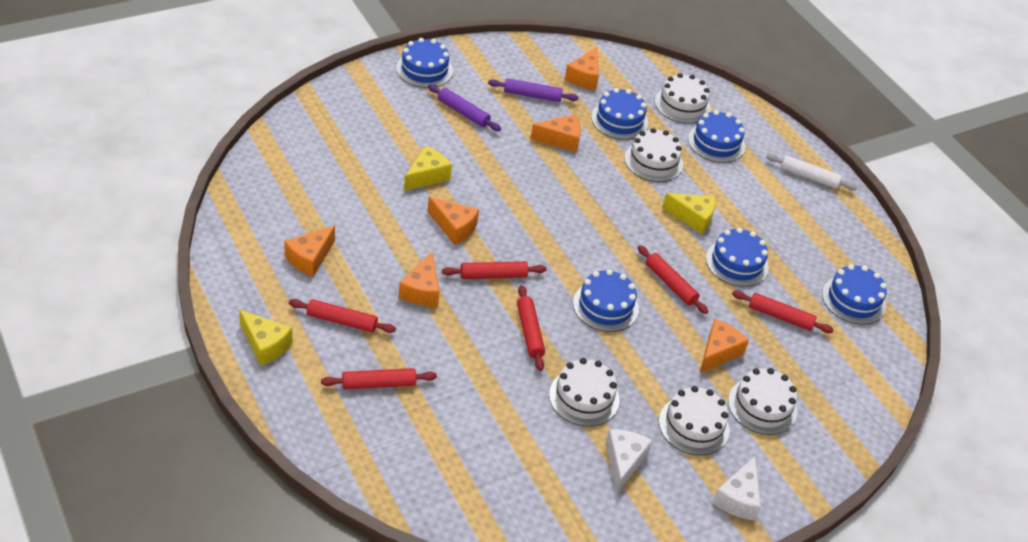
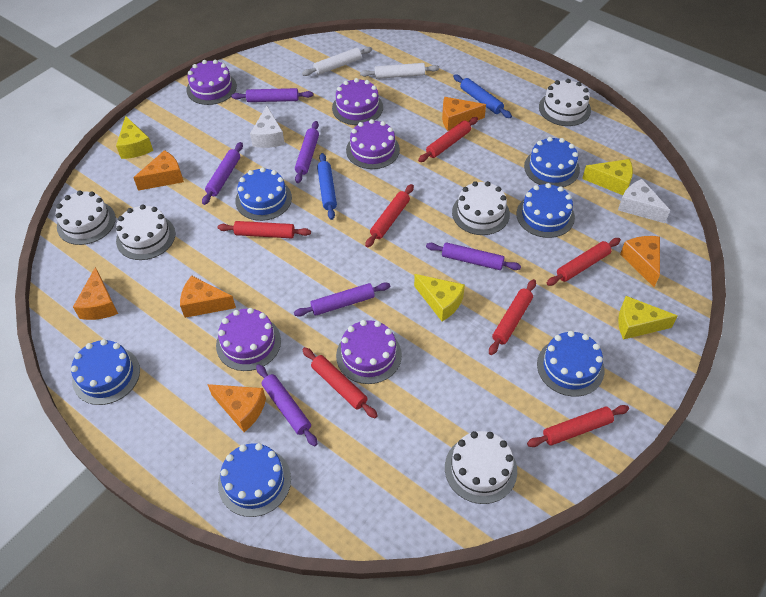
blue rolling pin: none = 0 -> [317,153,337,220] [453,74,512,118] = 2
purple cake: none = 0 -> [186,60,237,105] [216,308,281,371] [332,78,383,125] [336,320,402,384] [346,119,400,169] = 5
purple rolling pin: [428,84,501,131] [488,78,578,102] = 2 -> [202,142,243,205] [231,88,313,102] [256,364,318,446] [294,282,390,317] [295,121,319,183] [426,242,521,270] = 6
red rolling pin: [289,299,396,333] [321,368,437,389] [442,261,547,279] [517,285,545,371] [637,245,709,314] [732,290,834,333] = 6 -> [218,221,311,238] [302,347,378,418] [365,184,414,248] [418,117,478,162] [489,279,536,355] [527,405,629,447] [547,238,621,286] = 7
white rolling pin: [766,154,857,191] = 1 -> [302,47,372,76] [360,63,439,79] = 2
yellow cheese: [239,310,293,366] [404,146,452,191] [662,193,716,235] = 3 -> [116,116,153,159] [414,274,465,321] [582,159,633,195] [618,296,678,340] = 4

